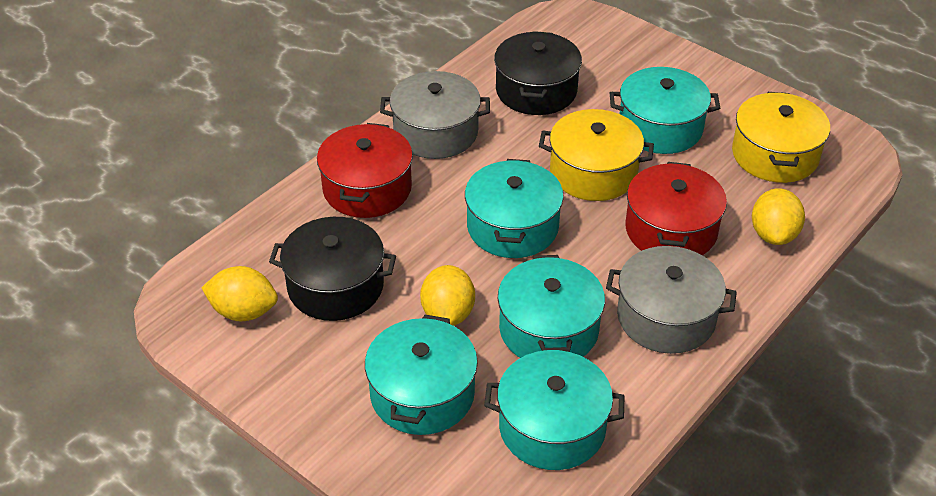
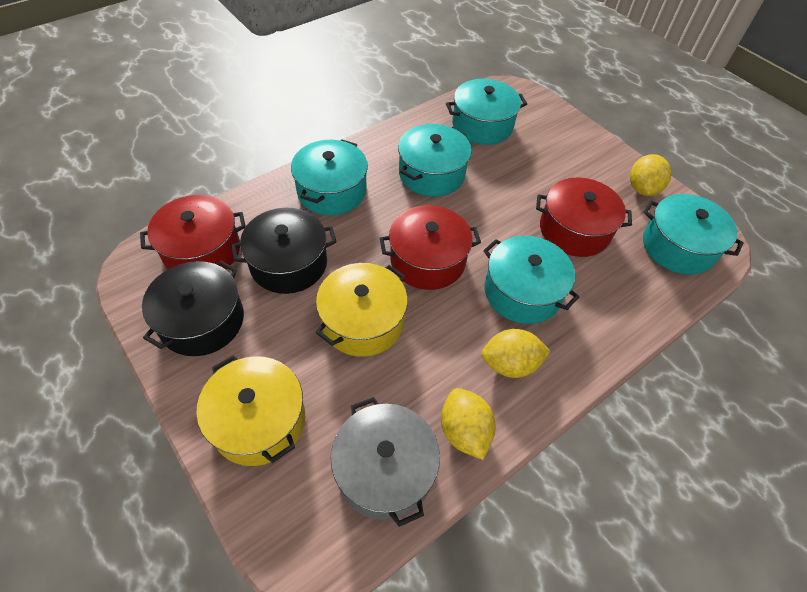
grey pot: [380,71,490,159] [606,246,737,354] = 2 -> [331,397,440,527] = 1
red pot: [317,123,413,218] [626,162,727,255] = 2 -> [140,195,246,270] [380,205,481,290] [536,178,632,257] = 3

